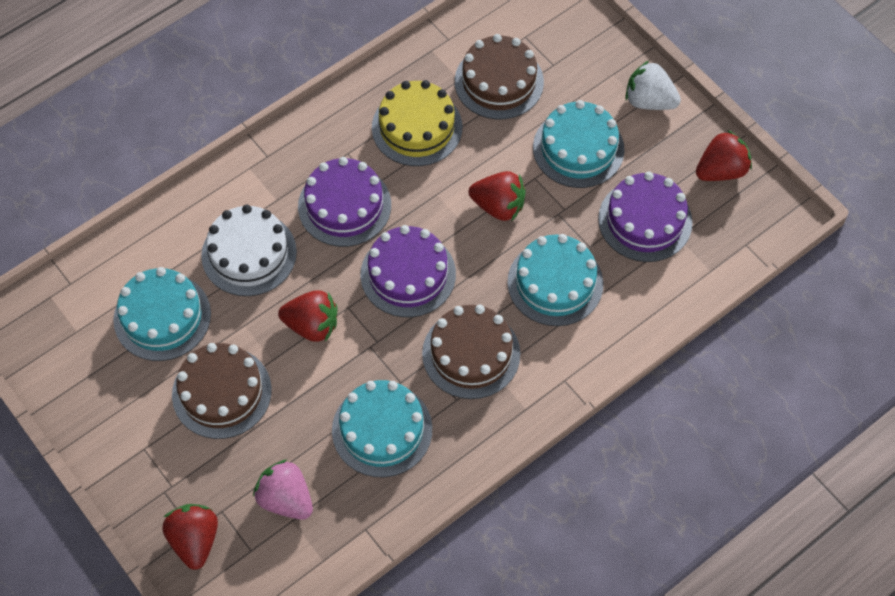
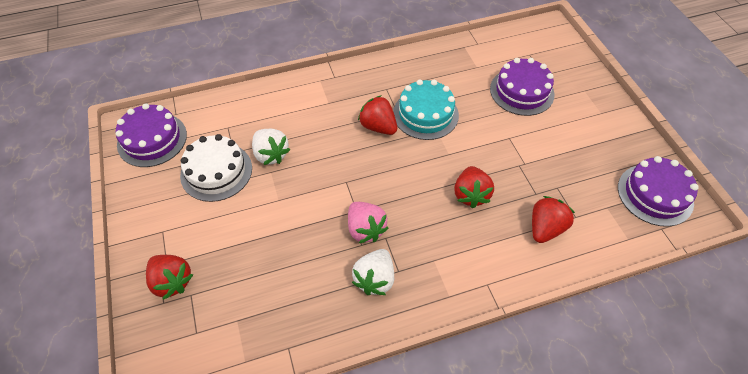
brown cake: [172,343,272,439] [422,305,520,399] [455,34,544,119] = 3 -> none = 0
turquoise cake: [113,267,211,361] [332,380,432,477] [507,234,603,326] [533,100,625,188] = 4 -> [393,79,459,140] = 1
white strawberry: [625,61,681,110] = 1 -> [252,129,290,165] [352,249,394,295] = 2
yellow cake: [372,80,462,166] = 1 -> none = 0

